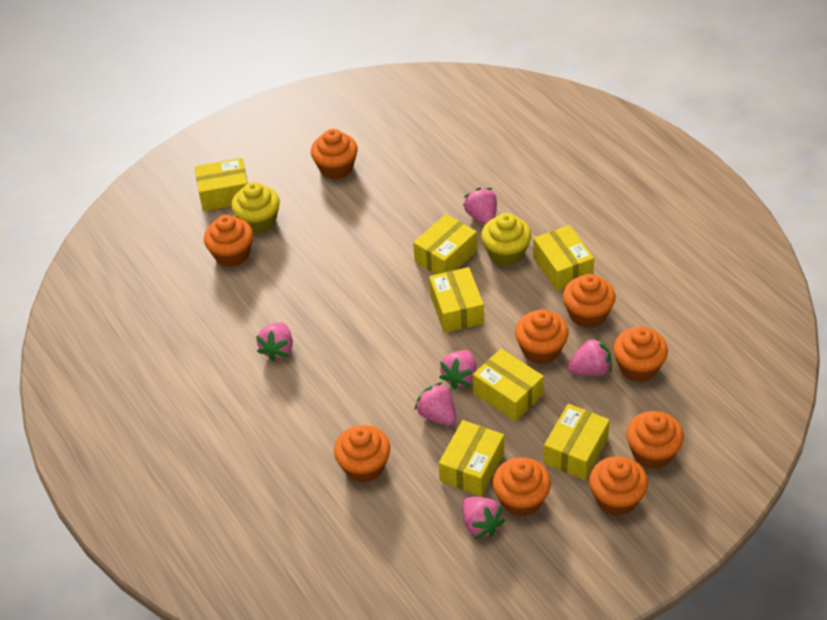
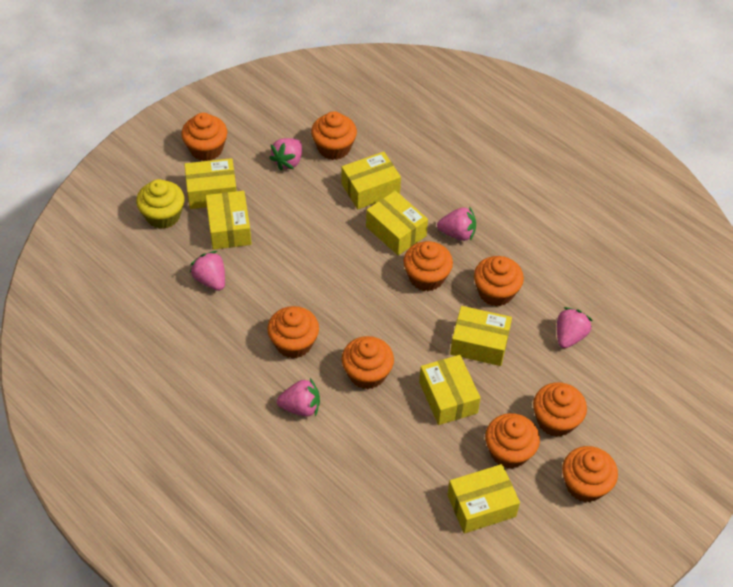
pink strawberry: [256,323,293,362] [414,382,456,426] [439,350,477,390] [462,497,505,539] [463,188,497,225] [568,337,612,376] = 6 -> [190,251,225,291] [269,138,302,170] [277,378,320,417] [437,207,476,241] [557,307,593,348] = 5
yellow cupcake: [231,182,280,234] [481,213,531,266] = 2 -> [136,179,184,229] = 1

